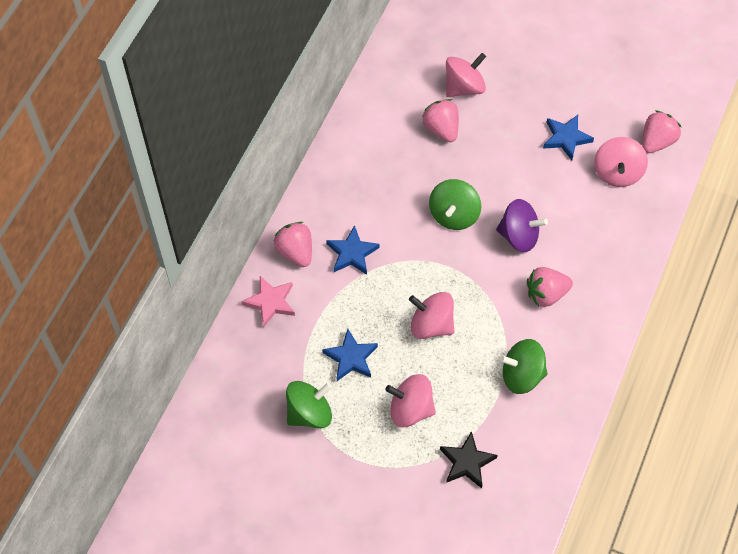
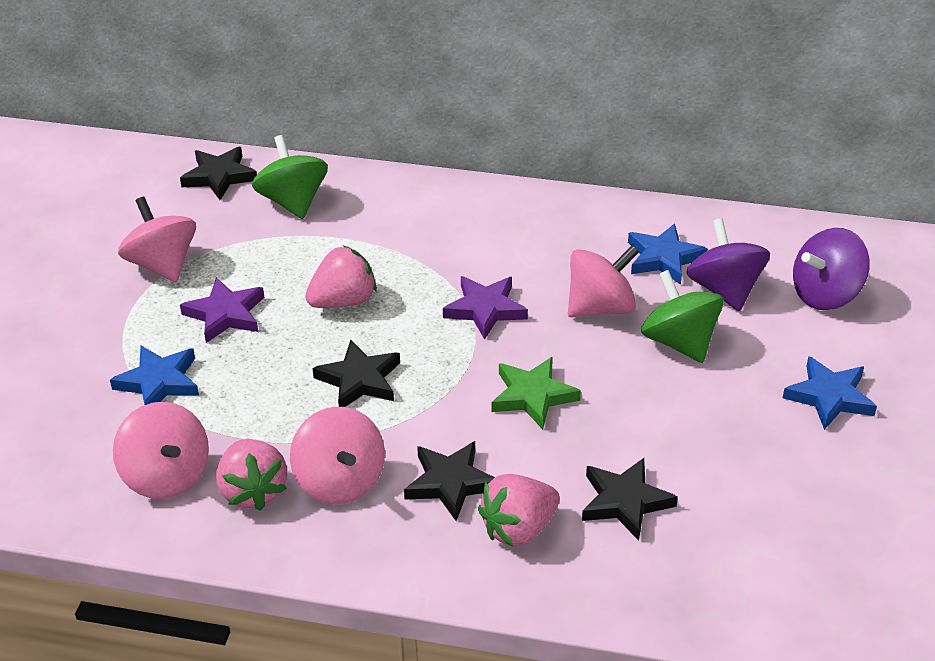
black star: [440,431,498,488] = 1 -> [180,147,257,200] [312,340,400,407] [404,441,495,521] [582,458,678,541] = 4
green spinning top: [286,381,332,428] [429,179,481,230] [499,339,548,394] = 3 -> [252,135,328,219] [641,270,724,363] = 2
green star: none = 0 -> [492,357,581,429] = 1
pink star: [242,276,295,328] = 1 -> none = 0
pink strawberry: [274,222,312,267] [422,99,459,142] [527,267,573,307] [642,111,681,153] = 4 -> [216,439,287,511] [305,245,377,308] [478,474,560,547] = 3
purple spinning top: [496,199,548,252] = 1 -> [686,218,770,312] [793,228,870,310] = 2
purple star: none = 0 -> [180,278,264,343] [443,276,528,340] = 2

